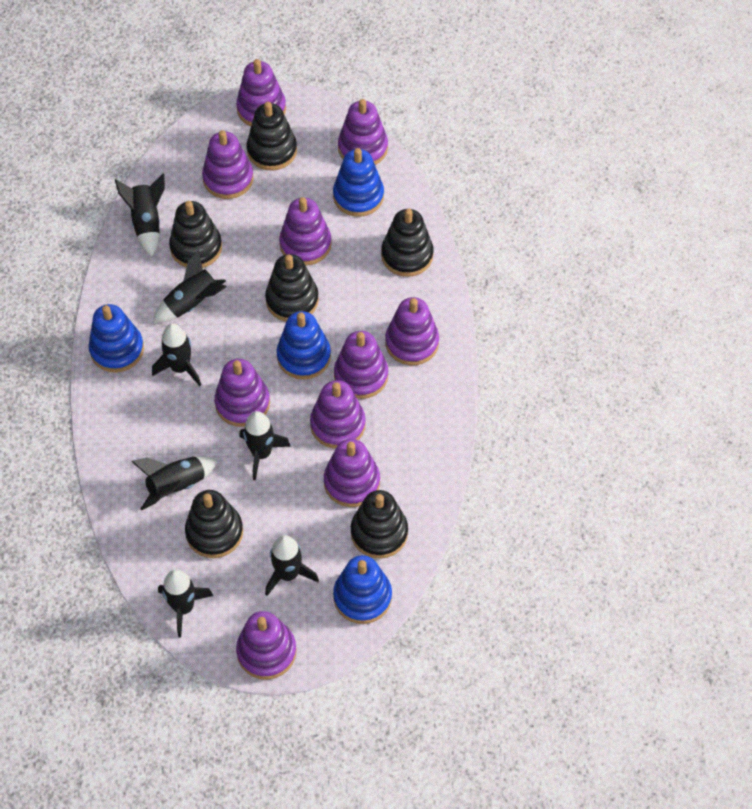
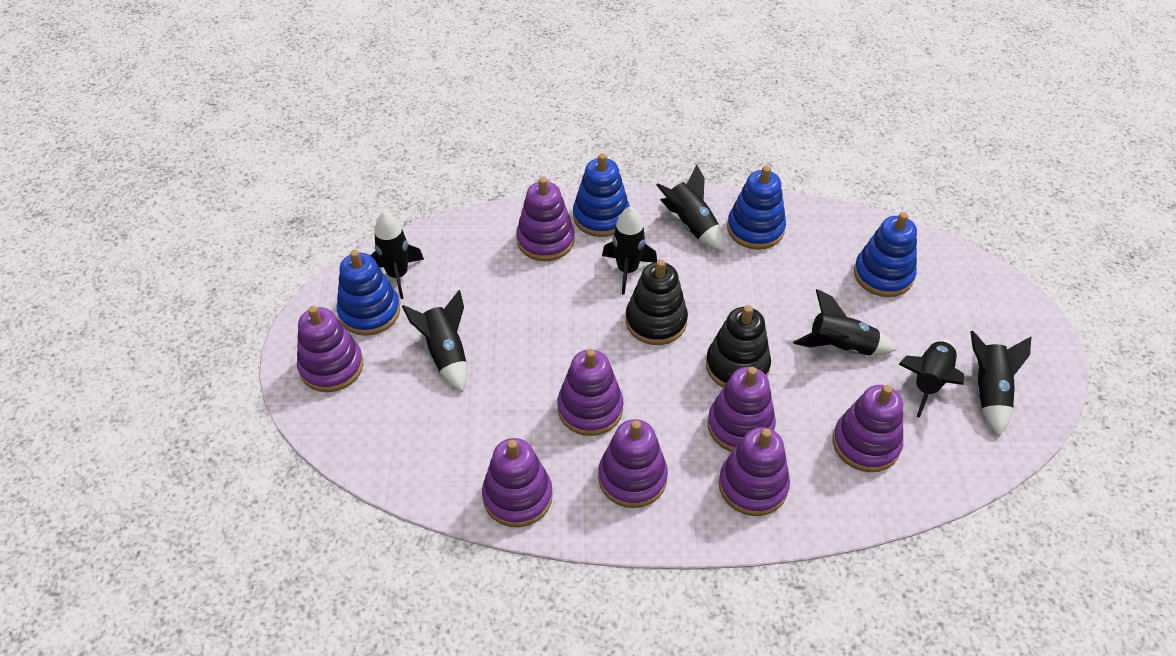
black stacking toy: [169,201,222,268] [185,490,243,558] [247,102,297,171] [265,254,319,322] [351,490,408,559] [381,209,433,277] = 6 -> [626,259,688,345] [706,305,771,388] = 2
purple stacking toy: [202,130,253,199] [214,358,270,427] [236,59,286,126] [236,611,297,680] [279,197,332,265] [310,380,366,449] [324,439,380,507] [334,331,388,399] [338,99,388,165] [385,297,439,365] = 10 -> [297,306,363,392] [482,438,553,527] [516,177,575,261] [557,349,623,436] [598,419,668,508] [708,367,776,452] [719,427,790,516] [833,385,903,472] = 8

